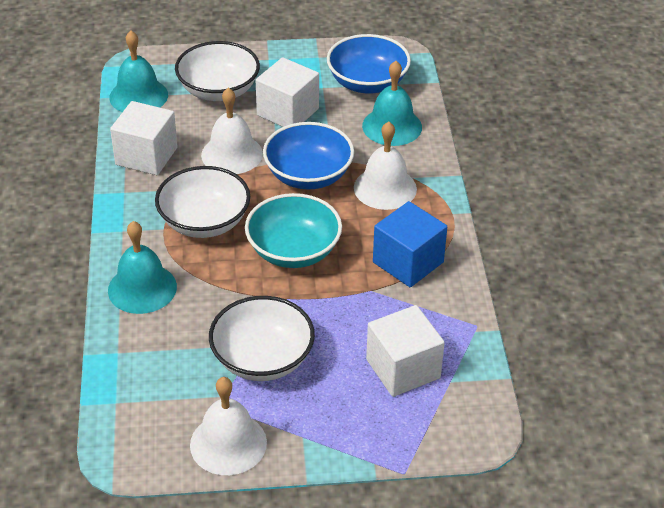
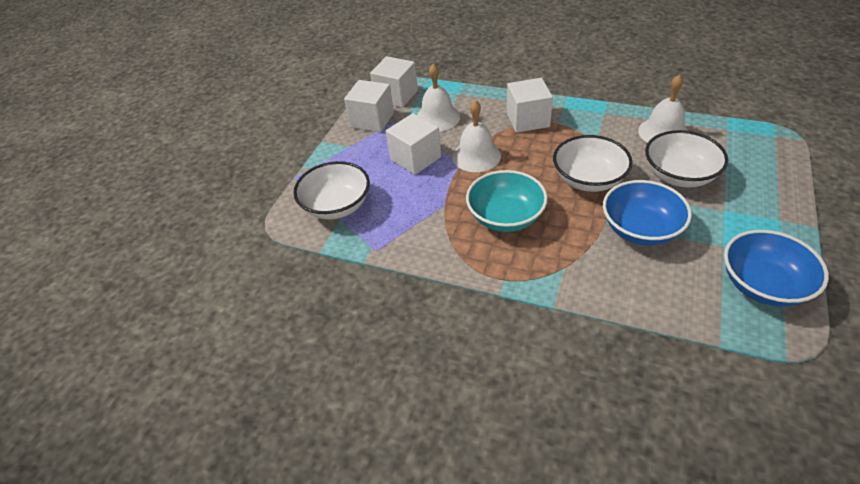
blue cube: [373,201,447,287] = 1 -> none = 0
turquoise bell: [108,221,177,314] [109,31,168,112] [362,61,422,146] = 3 -> none = 0
white cube: [110,101,178,175] [256,57,319,127] [366,305,445,397] = 3 -> [344,80,394,132] [370,56,418,108] [386,113,441,175] [507,78,553,133] = 4

